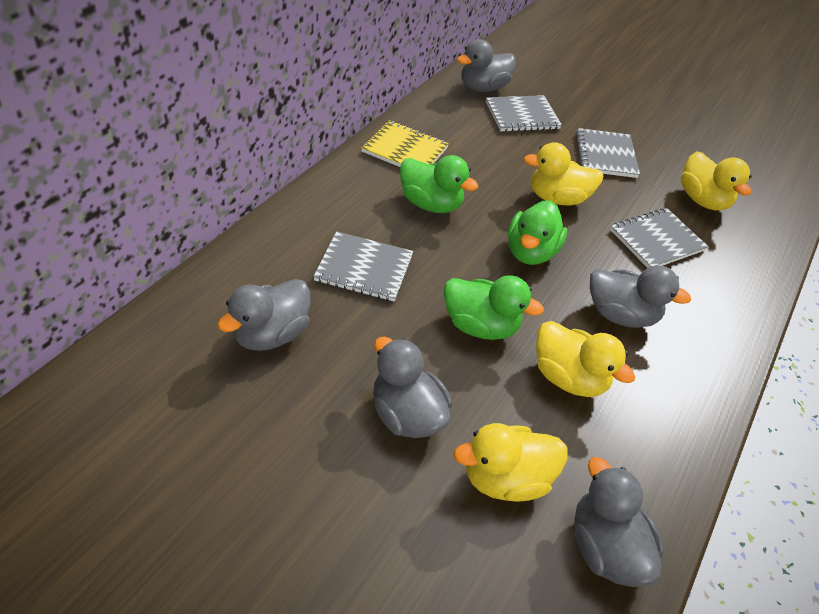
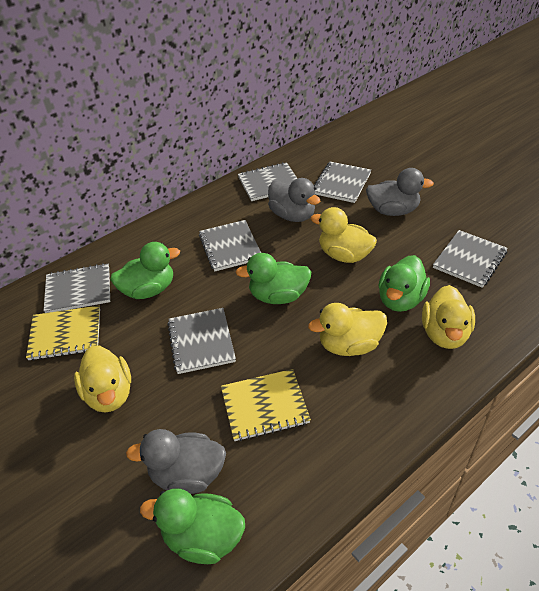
green duck: [400,155,478,213] [444,275,544,340] [508,201,567,265] = 3 -> [110,242,180,299] [140,488,245,564] [235,253,311,304] [378,255,430,312] = 4
grey duck: [217,279,311,351] [373,337,452,438] [457,39,516,92] [574,457,664,587] [590,266,691,328] = 5 -> [126,429,226,494] [268,178,320,222] [366,168,434,216] = 3
grey notebook: [313,231,413,301] [486,95,562,132] [576,128,640,178] [610,208,708,268] = 4 -> [44,263,110,313] [167,308,236,374] [199,220,261,272] [238,162,297,201] [314,162,371,203] [433,230,508,288] = 6
yellow notebook: [361,120,449,167] = 1 -> [26,305,100,361] [221,369,311,441] = 2

